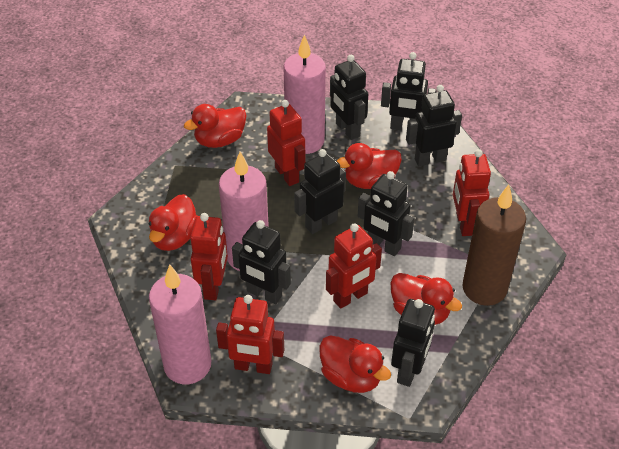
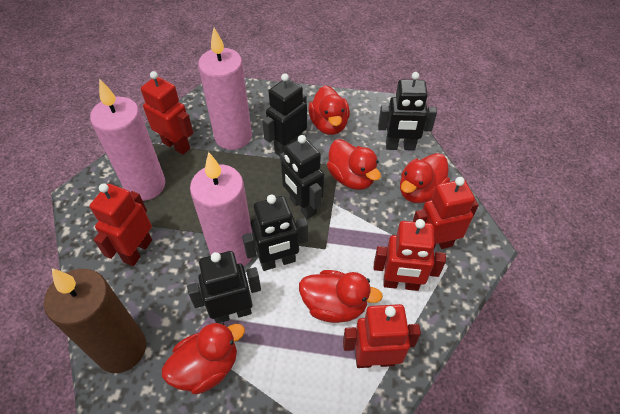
black robot: [232,220,291,304] [294,149,346,234] [330,55,368,140] [358,171,414,256] [381,52,436,130] [391,299,435,387] [406,85,462,166] = 7 -> [187,251,261,323] [242,195,308,271] [262,73,307,156] [280,135,324,219] [378,72,437,151] = 5

